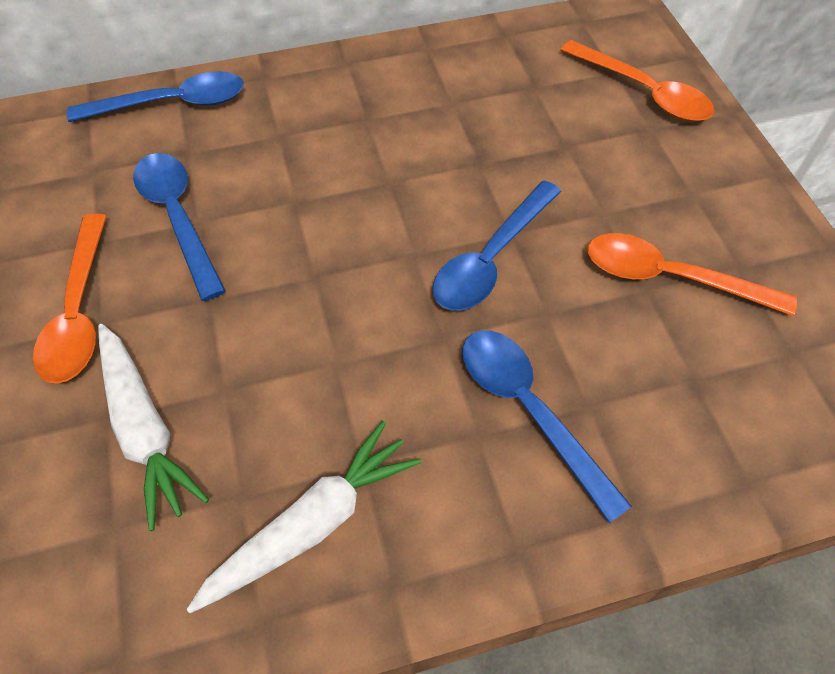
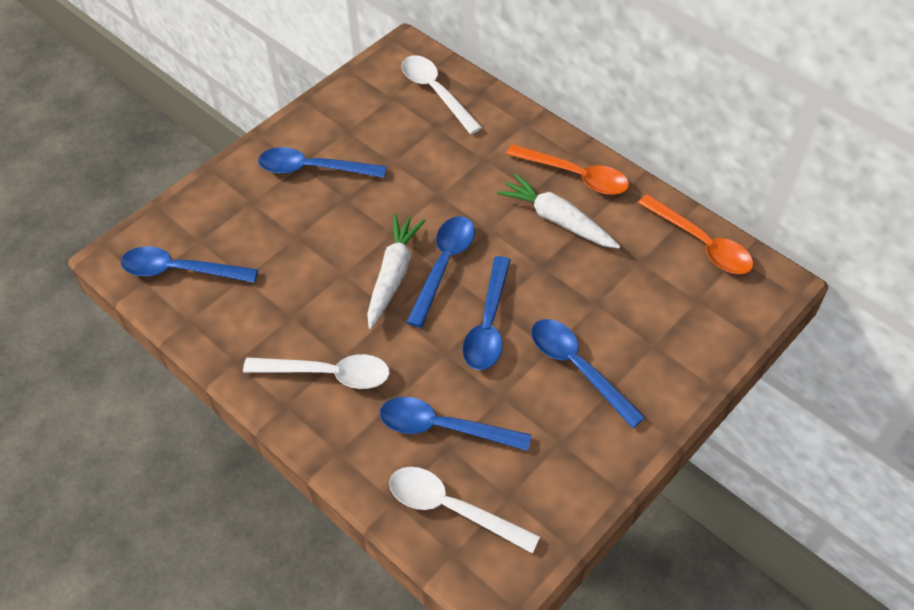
blue spoon: [67,71,244,122] [133,153,226,301] [433,181,561,311] [463,330,632,523] = 4 -> [121,246,258,283] [258,147,386,178] [380,397,531,451] [406,216,475,328] [462,256,511,370] [531,319,645,428] = 6
orange spoon: [33,214,107,384] [561,40,714,122] [588,233,797,316] = 3 -> [506,144,629,195] [638,194,753,274] = 2
white spoon: none = 0 -> [243,354,390,389] [389,467,540,553] [401,55,482,134] = 3

